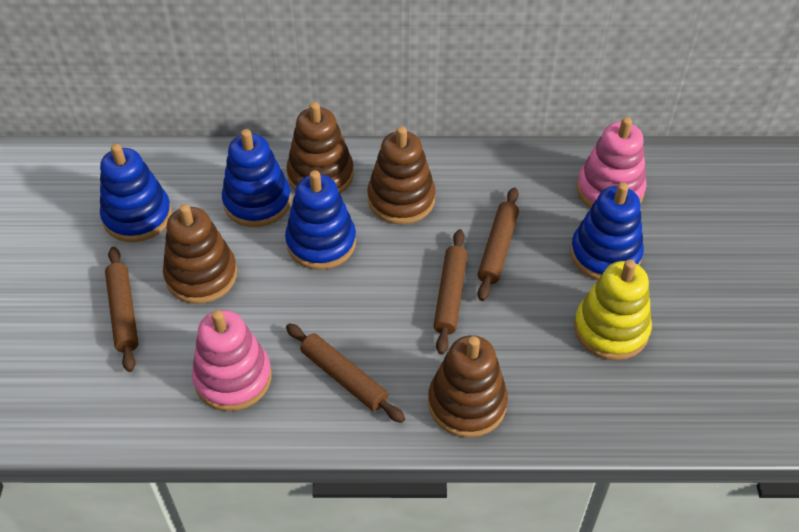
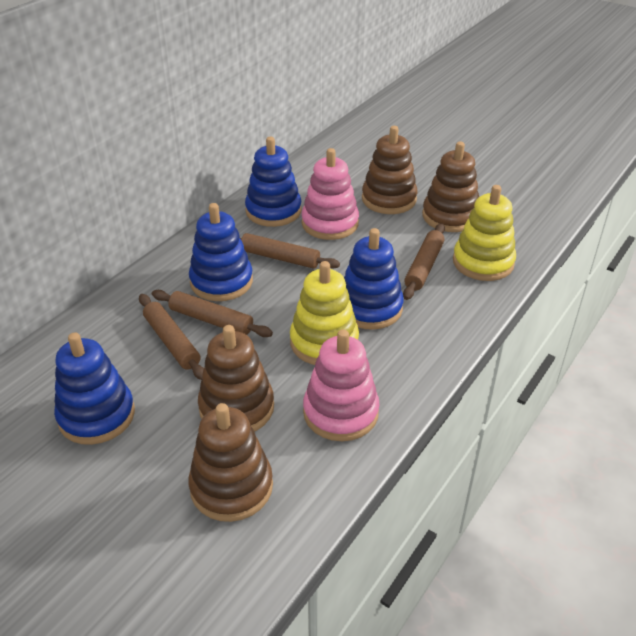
yellow stacking toy: [574,260,652,360] = 1 -> [290,261,359,365] [453,185,516,281] = 2

